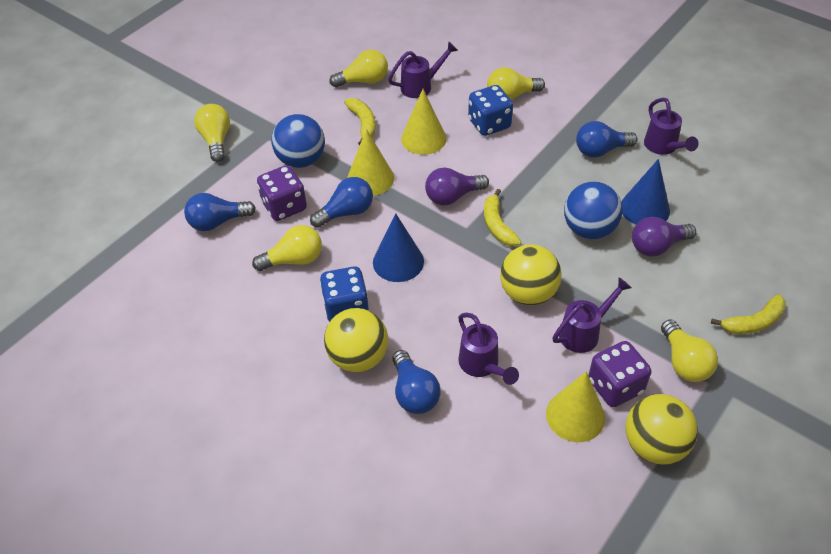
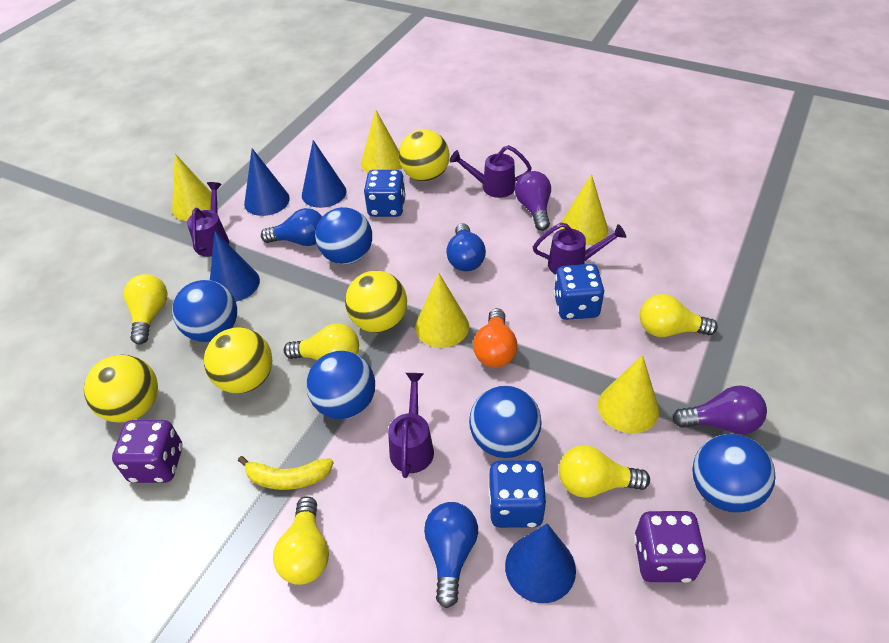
blue ball: [272,114,325,168] [564,182,623,239] = 2 -> [172,280,237,342] [306,351,375,419] [315,207,372,264] [469,385,542,458] [692,434,775,513] = 5
blue cone: [373,213,424,282] [621,159,670,225] = 2 -> [210,231,260,302] [244,148,290,216] [302,140,346,208] [505,523,576,603] = 4
blue dice: [320,266,369,322] [468,85,513,136] = 2 -> [364,170,406,217] [488,460,547,528] [554,264,605,320] = 3
blue light bulb: [184,193,256,231] [310,177,373,228] [392,350,440,414] [576,121,638,158] = 4 -> [261,208,322,246] [424,502,478,608] [446,223,486,271] = 3
orange light bulb: none = 0 -> [473,308,517,368] = 1
yellow ball: [324,308,388,372] [500,244,561,305] [625,394,698,465] = 3 -> [84,355,158,423] [204,327,273,393] [345,271,407,333] [399,129,450,182] = 4
yellow banana: [344,98,375,145] [484,189,521,246] [711,294,786,334] = 3 -> [238,456,334,490] = 1
yellow cone: [347,129,394,196] [401,89,447,155] [546,371,605,442] = 3 -> [172,154,218,221] [361,109,401,173] [415,273,469,348] [559,174,608,245] [598,355,659,433] = 5

